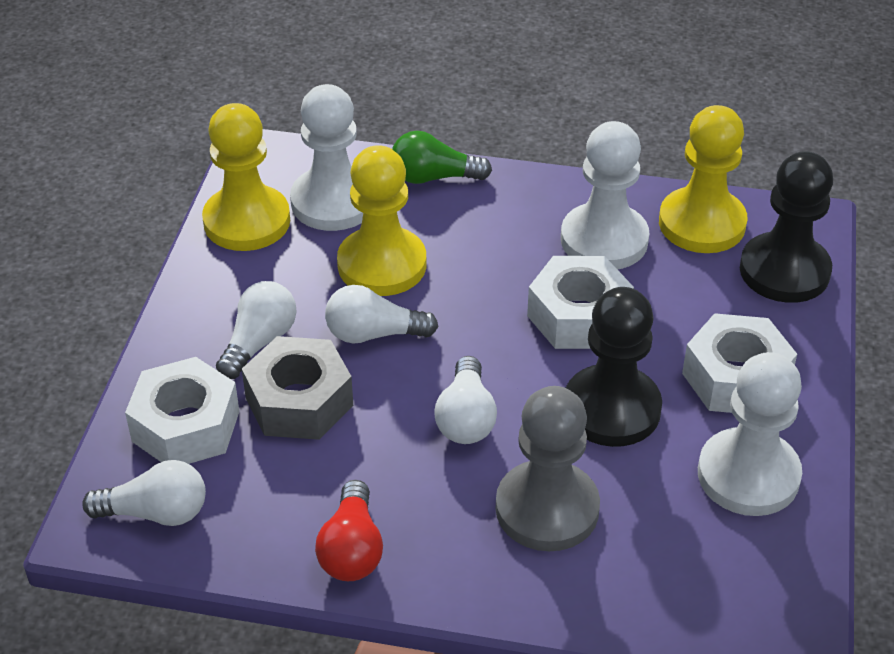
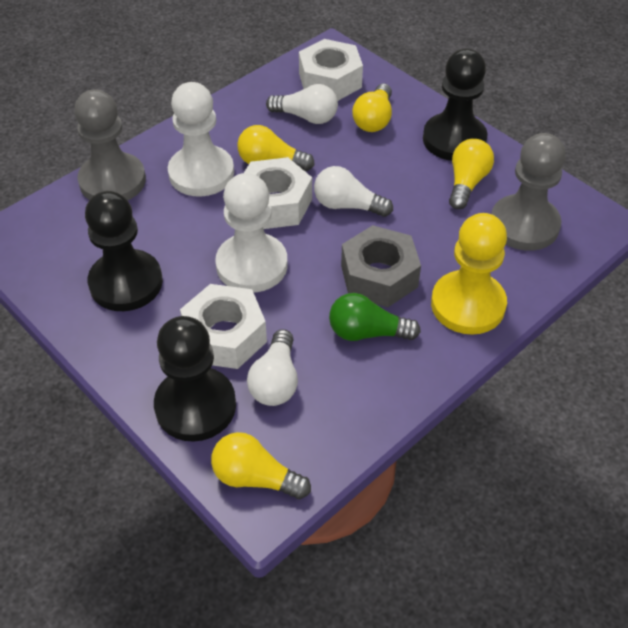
black pawn: [566,287,662,447] [740,152,833,303] = 2 -> [85,191,163,311] [154,316,236,442] [423,49,488,161] = 3
grey pawn: [496,386,600,551] = 1 -> [74,89,146,201] [491,133,566,251] = 2
red light bulb: [315,480,383,581] = 1 -> none = 0
white light bulb: [82,460,206,526] [216,281,297,379] [325,285,438,344] [435,356,497,444] = 4 -> [247,329,298,406] [266,84,338,124] [314,166,393,217] = 3
white pawn: [290,84,363,231] [561,121,650,269] [698,352,802,516] = 3 -> [168,82,234,197] [215,173,288,293] = 2
yellow light bulb: none = 0 -> [211,432,311,499] [237,125,315,171] [352,84,392,132] [449,139,494,209] = 4
yellow pawn: [202,103,290,251] [337,145,426,296] [659,105,748,253] = 3 -> [431,213,507,335] = 1

